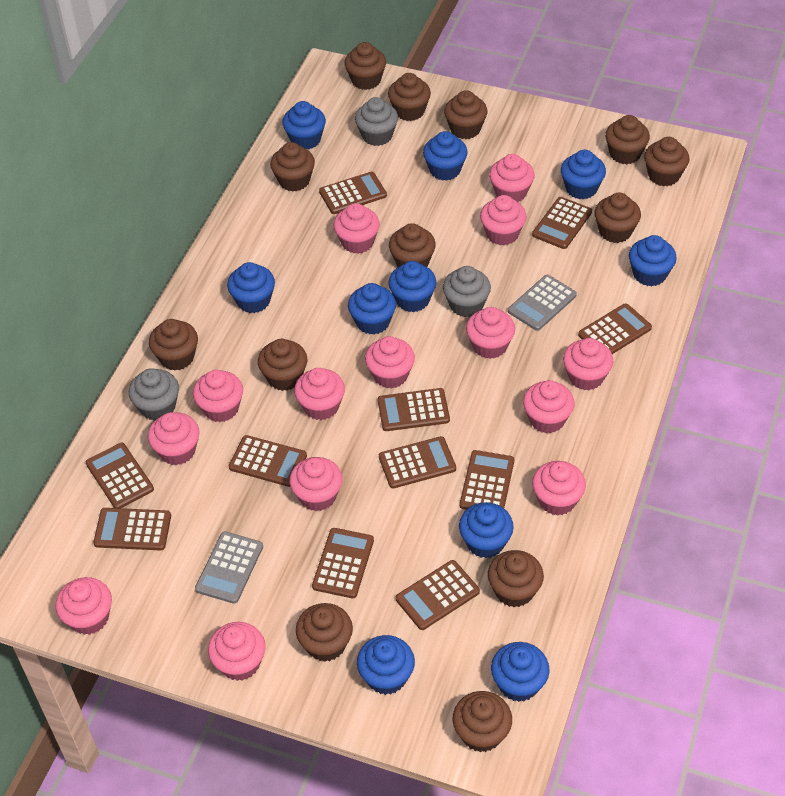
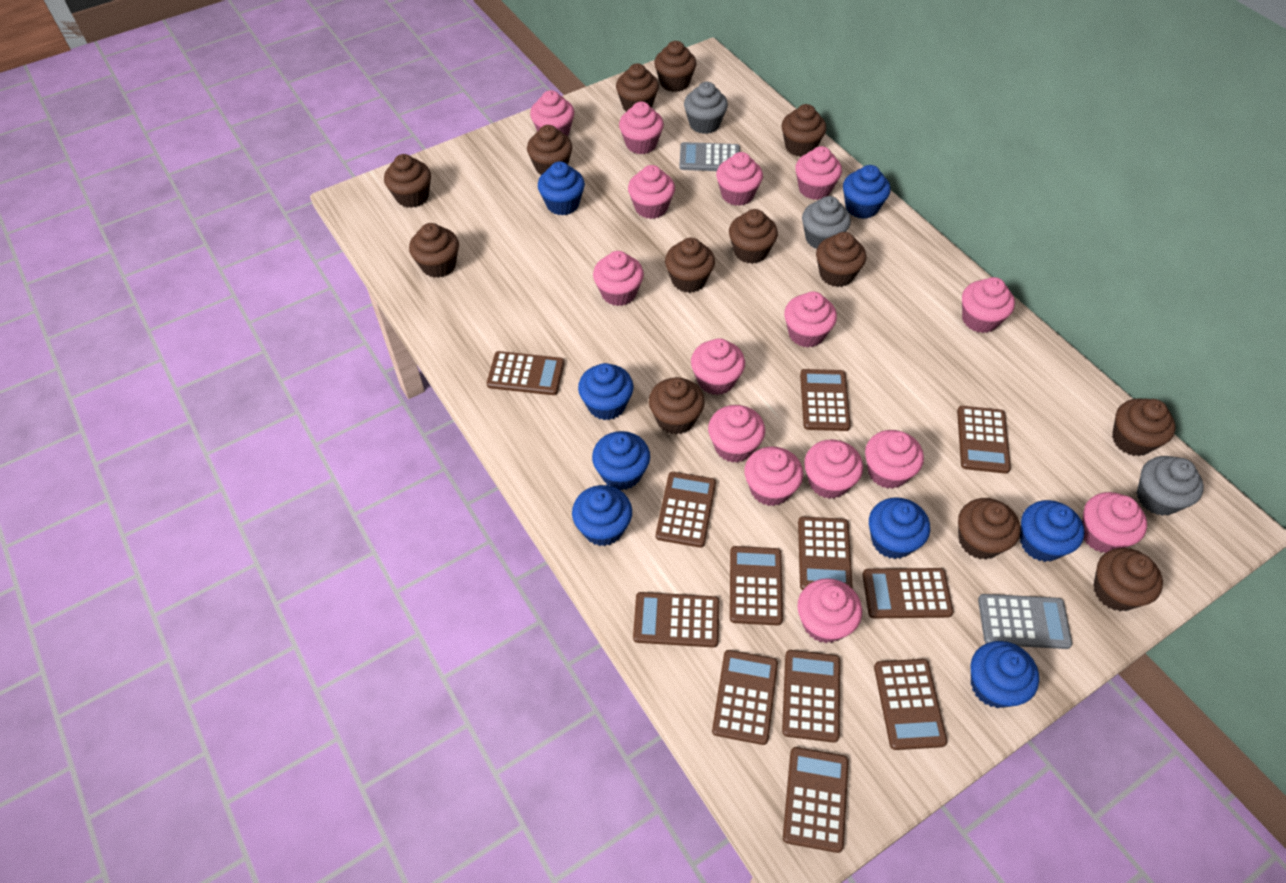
blue cupcake: [227,262,275,313] [282,101,326,149] [348,283,396,335] [357,635,415,695] [389,261,436,312] [423,131,468,181] [459,502,514,558] [491,642,550,702] [561,150,606,199] [629,235,677,286] = 10 -> [538,161,585,215] [572,485,632,546] [578,363,633,420] [592,431,650,490] [843,165,891,219] [869,497,930,559] [971,641,1039,708] [1020,500,1085,562] = 8
brown calculator: [86,443,154,508] [93,508,171,551] [229,435,307,487] [312,528,374,598] [319,172,387,214] [378,388,450,431] [379,436,456,488] [396,560,480,630] [460,450,514,510] [532,197,592,249] [578,303,652,354] = 11 -> [487,351,564,395] [633,592,719,647] [656,472,716,548] [712,650,778,745] [730,546,783,625] [782,650,840,743] [783,747,849,853] [798,516,853,590] [800,369,851,431] [862,568,953,619] [874,659,947,750] [957,406,1011,473] = 12
pink cupcake: [56,577,112,635] [148,412,200,465] [193,370,243,422] [208,622,265,681] [289,457,342,511] [294,368,345,420] [333,203,380,254] [365,336,415,389] [466,307,515,359] [480,195,527,245] [489,154,534,202] [523,380,574,433] [532,461,586,516] [563,338,613,390] = 14 -> [530,90,574,137] [593,251,644,306] [619,102,664,154] [628,165,675,219] [691,338,745,395] [708,405,765,463] [716,152,763,206] [745,447,803,506] [784,291,837,347] [795,146,842,200] [797,578,862,643] [804,440,863,499] [865,430,924,489] [962,277,1015,333] [1082,492,1147,553] = 15

